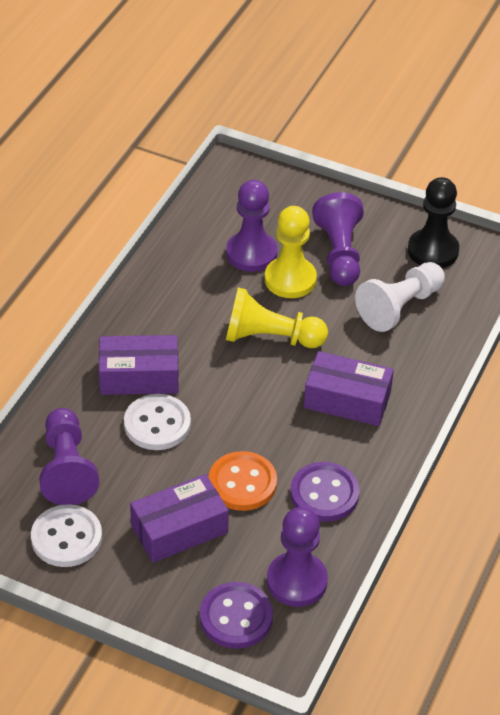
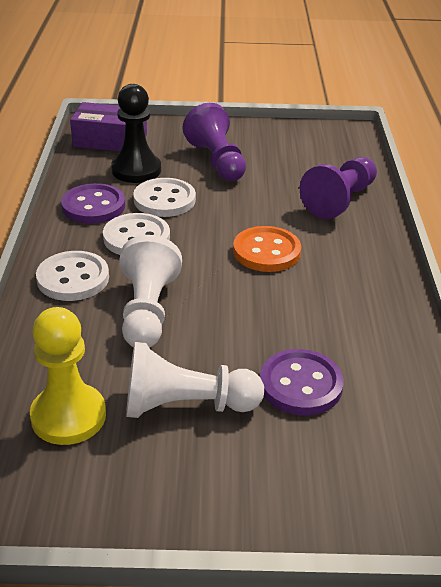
purple box: [99,335,179,395] [130,474,229,563] [304,351,394,426] = 3 -> [70,102,147,152] = 1
purple pawn: [39,408,99,505] [226,180,278,272] [267,507,328,607] [312,192,364,286] = 4 -> [183,103,246,181] [300,157,377,219] = 2
white button: [31,504,102,567] [124,394,191,450] = 2 -> [36,251,109,301] [103,213,170,255] [133,178,196,217] = 3
white pawn: [355,262,445,332] = 1 -> [119,235,182,348] [126,342,264,418] = 2
yellow pawn: [226,287,328,348] [265,206,317,298] = 2 -> [30,307,106,445] = 1

